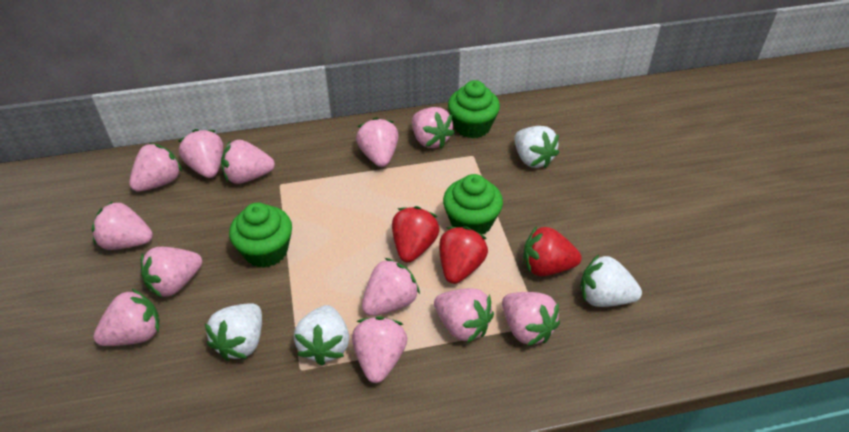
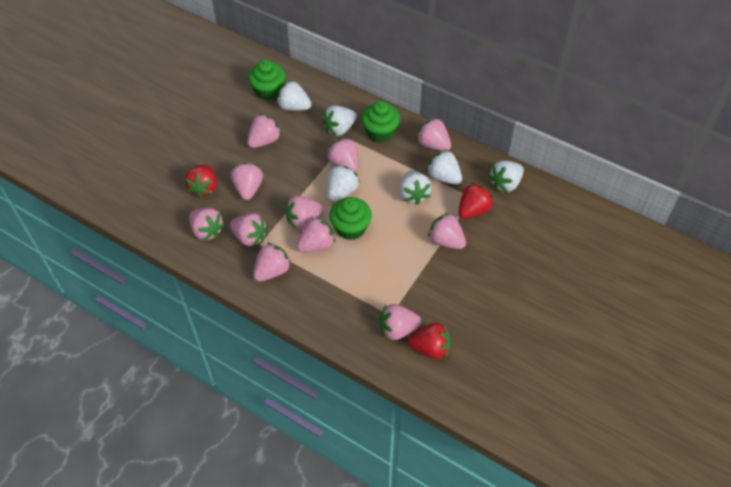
pink strawberry: [91,201,153,250] [93,288,160,346] [129,143,182,192] [141,247,202,298] [179,129,223,178] [221,140,275,184] [352,316,407,383] [356,117,399,167] [362,258,420,316] [412,107,455,149] [434,288,494,343] [502,292,560,346] = 12 -> [189,208,225,241] [230,213,268,247] [231,162,263,200] [247,114,282,148] [253,243,292,281] [285,196,323,229] [296,216,335,252] [327,138,359,173] [380,304,421,340] [416,117,451,151] [428,212,466,249] = 11
white strawberry: [205,303,262,361] [294,305,349,366] [514,126,559,169] [580,254,642,307] = 4 -> [277,80,311,111] [322,105,357,136] [327,165,360,202] [399,171,432,205] [426,149,462,184] [489,160,524,193] = 6

